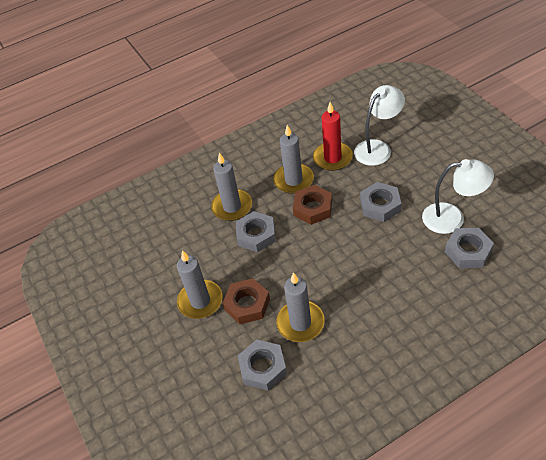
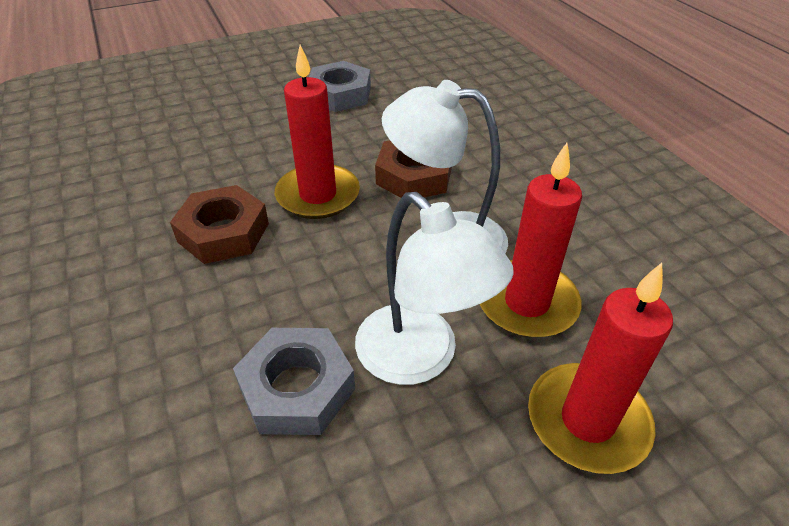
grey candle: [177,250,223,319] [211,153,252,221] [273,125,314,194] [276,272,325,342] = 4 -> none = 0
grey nut: [236,211,276,252] [238,339,287,391] [360,182,401,222] [445,228,494,268] = 4 -> [233,328,355,435] [309,61,371,112] = 2
red candle: [313,102,353,171] = 1 -> [275,45,360,219] [480,143,582,338] [528,263,673,474] = 3

